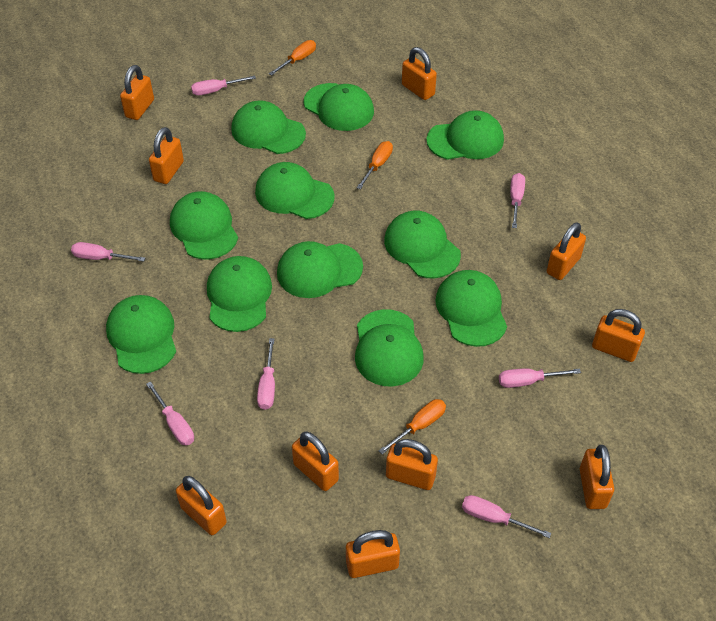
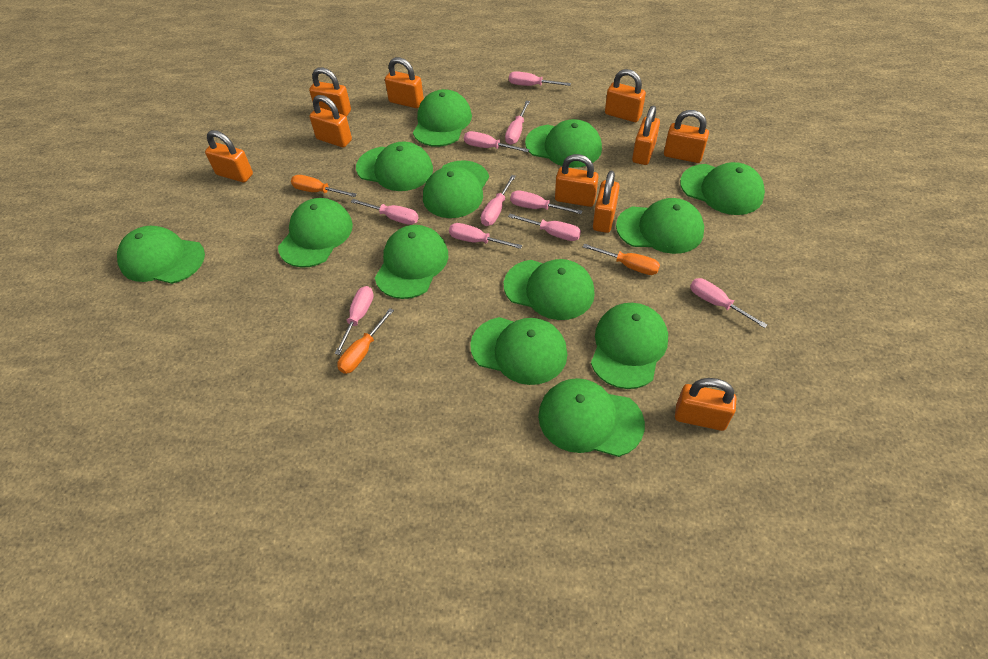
green cap: [106,295,176,374] [170,191,238,260] [207,256,272,332] [231,100,306,154] [255,162,335,219] [277,241,363,298] [304,83,374,131] [355,309,424,387] [384,211,461,279] [426,110,504,160] [435,270,507,347] = 11 -> [117,226,205,284] [278,198,353,268] [356,142,433,191] [375,225,448,299] [413,89,472,147] [423,160,489,218] [470,317,567,385] [504,259,595,320] [525,119,602,168] [538,378,645,457] [591,303,668,389] [616,198,704,254] [680,162,765,215] = 13
pink screwdriver: [71,242,145,262] [146,381,194,446] [191,76,256,95] [257,338,275,410] [462,495,551,538] [499,368,581,388] [510,173,525,228] = 7 -> [335,286,374,355] [351,199,418,225] [449,223,522,249] [464,131,529,152] [481,175,516,226] [505,101,530,145] [508,214,581,241] [509,71,571,86] [510,190,582,214] [690,278,767,328] = 10

